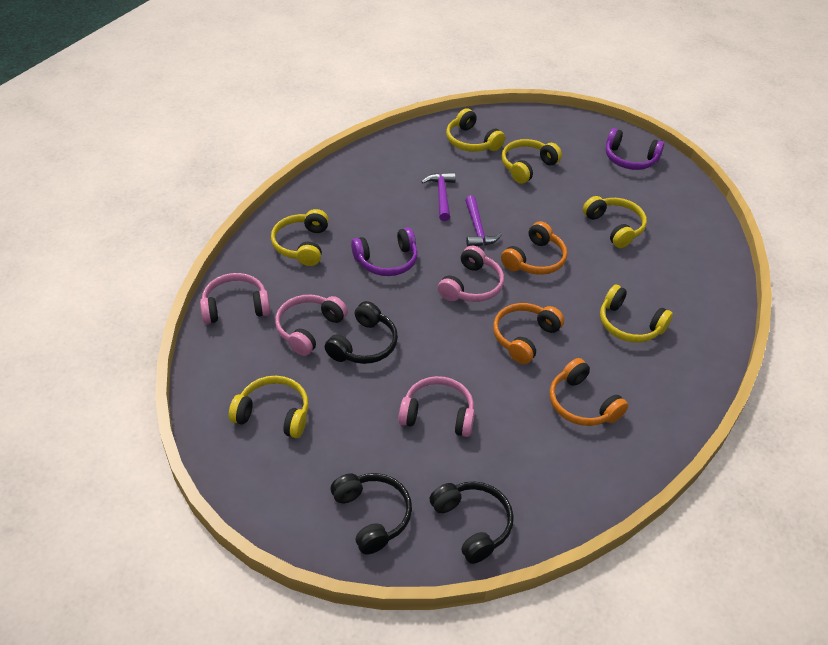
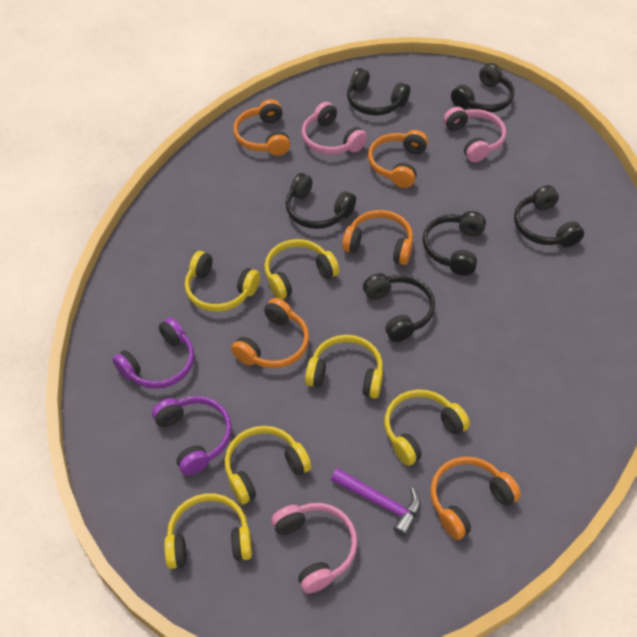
black headphones: [325,301,398,364] [331,473,412,554] [429,481,514,564] = 3 -> [286,173,356,229] [347,68,410,116] [363,273,435,342] [423,211,486,276] [451,63,514,112] [514,185,584,247] = 6
orange headphones: [493,303,564,364] [501,221,567,275] [550,358,628,426] = 3 -> [231,298,309,368] [233,99,291,156] [342,210,413,265] [368,130,428,188] [431,457,521,540] = 5
pink headphones: [200,273,270,324] [275,295,348,356] [398,376,475,437] [438,246,504,302] = 4 -> [271,503,358,593] [302,102,367,155] [443,107,506,162] = 3
purple hammer: [421,172,456,221] [465,195,502,247] = 2 -> [331,468,421,537] = 1

